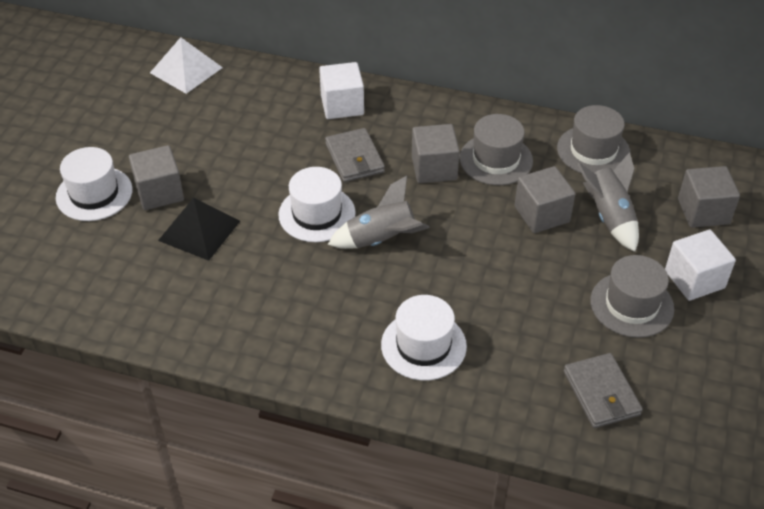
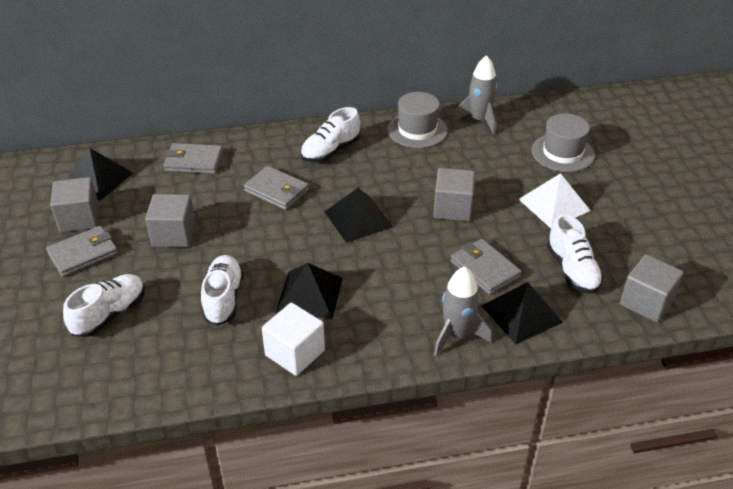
black pyramid: [158,198,240,261] = 1 -> [67,148,133,201] [276,263,343,319] [324,188,393,243] [482,282,563,344] = 4
grey hat: [460,114,533,185] [557,105,631,173] [590,255,674,338] = 3 -> [387,92,448,148] [531,113,595,172] = 2
grey wallet: [325,128,385,182] [564,353,643,428] = 2 -> [46,226,118,277] [163,143,223,174] [244,166,309,210] [450,239,522,295] = 4
white cube: [319,62,364,119] [665,230,736,301] = 2 -> [262,303,325,376] = 1
white hat: [56,147,133,221] [278,167,356,242] [381,295,467,381] = 3 -> none = 0
white shoe: none = 0 -> [63,274,145,337] [201,255,244,325] [300,107,360,162] [547,214,604,294] = 4

